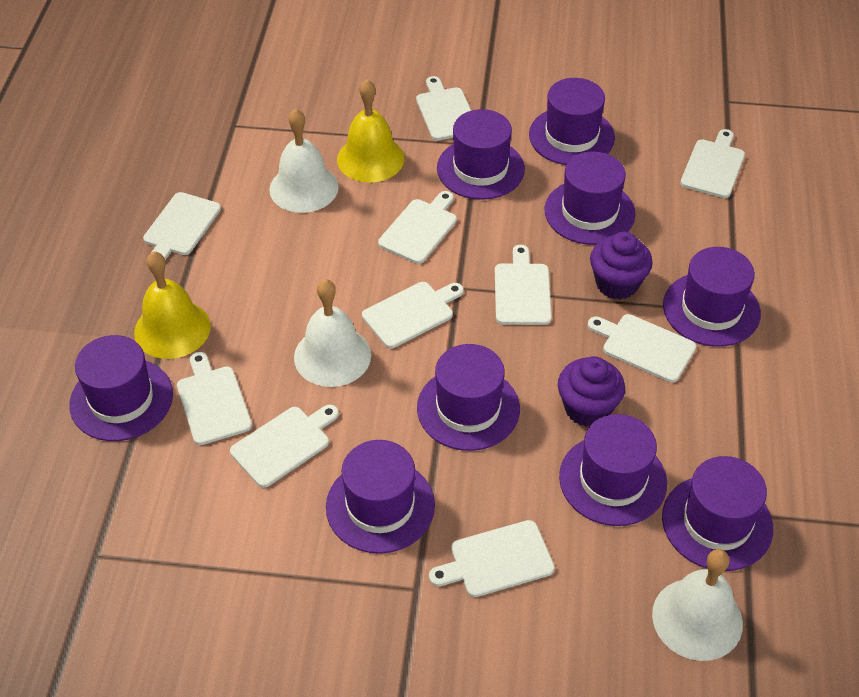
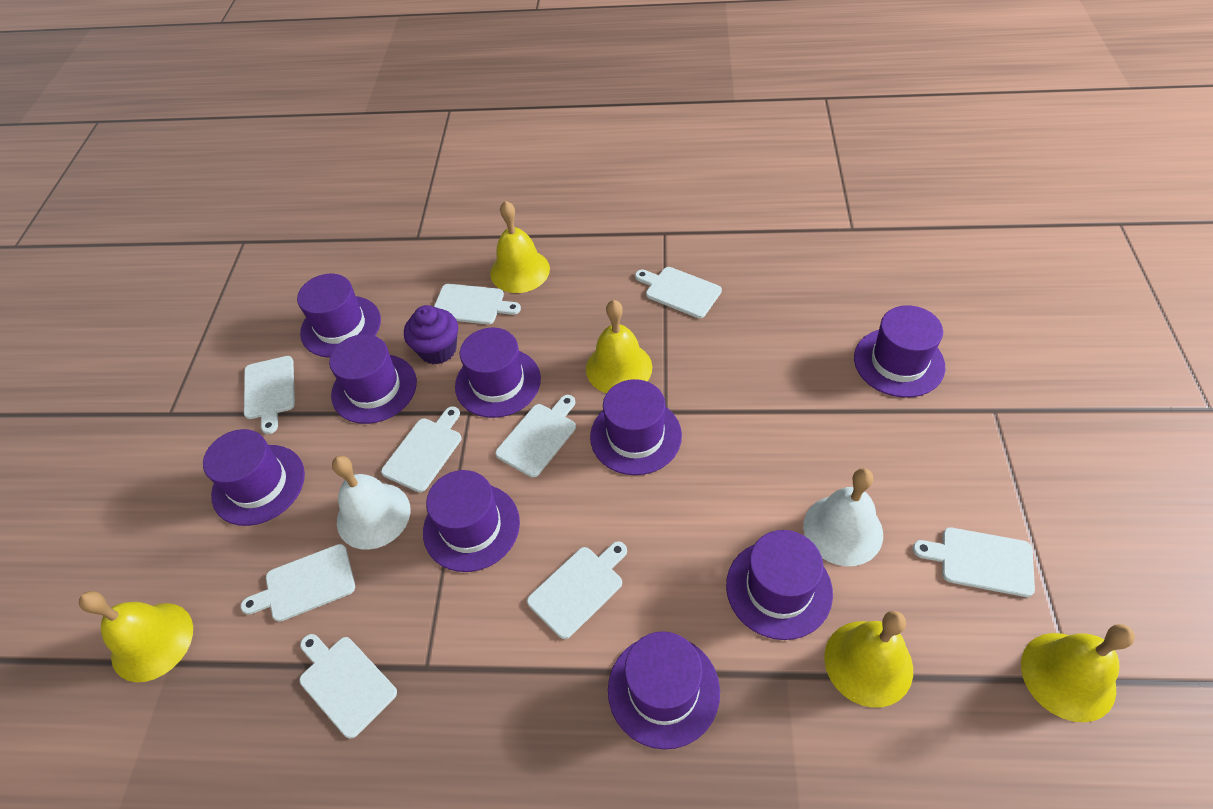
purple cupcake: [558,356,625,427] [590,232,653,300] = 2 -> [404,305,458,364] = 1
white bell: [269,108,339,213] [294,279,371,387] [652,549,743,661] = 3 -> [332,456,410,550] [803,468,883,566] = 2
white cutting board: [143,192,221,260] [177,352,252,445] [230,405,339,488] [362,282,464,348] [378,191,457,264] [416,76,471,141] [429,520,555,597] [495,245,552,325] [588,314,696,382] [680,129,745,198] = 10 -> [241,544,355,622] [244,356,295,434] [299,634,397,739] [381,406,461,492] [434,284,521,324] [495,395,576,477] [527,541,627,639] [635,267,722,318] [913,527,1035,597] = 9
yellow bell: [134,251,211,359] [337,79,405,183] = 2 -> [79,591,193,682] [490,201,550,293] [586,300,652,393] [824,611,913,708] [1021,624,1135,722] = 5

